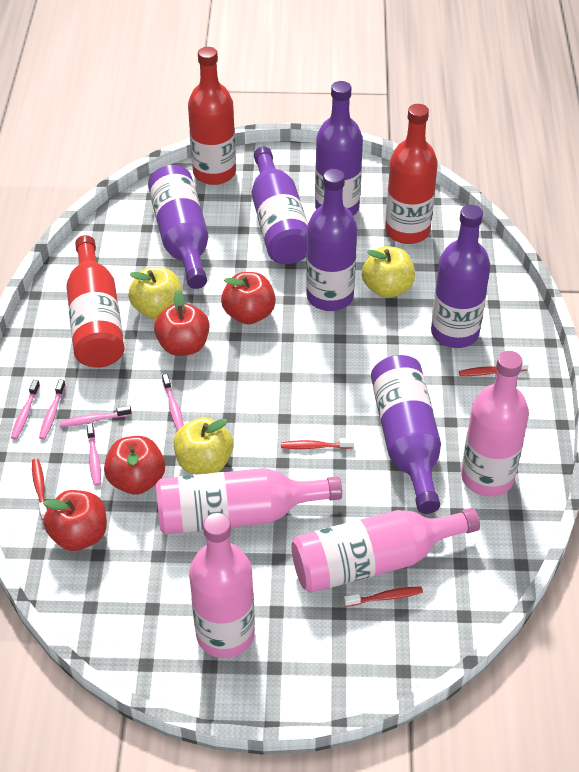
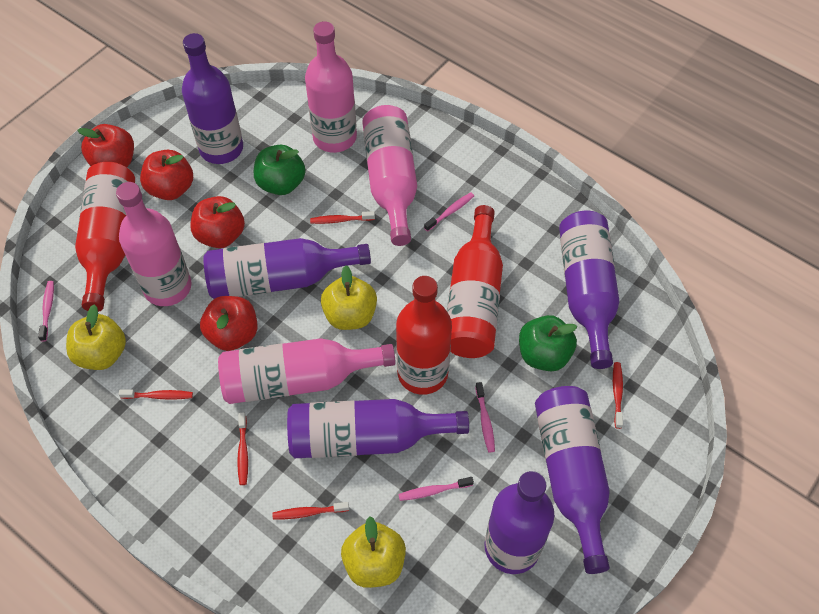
green apple: none = 0 -> [254,145,305,195] [519,315,577,372] = 2
pink toothbrush: [11,380,40,440] [39,380,66,440] [60,406,132,427] [87,423,101,486] [162,374,184,431] = 5 -> [38,281,54,341] [398,477,474,501] [424,192,474,232] [475,382,495,453] = 4
red toothbrush: [32,459,47,520] [281,438,354,449] [344,586,423,607] [459,361,529,376] = 4 -> [119,389,193,400] [237,412,248,485] [272,502,349,519] [310,211,375,224] [613,362,623,429] = 5

